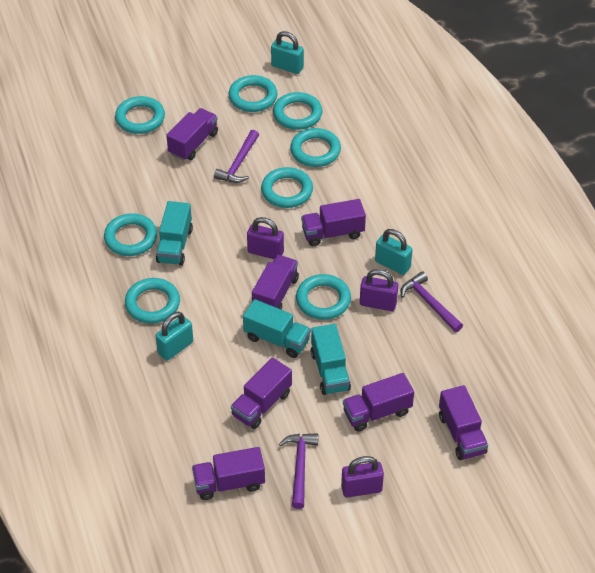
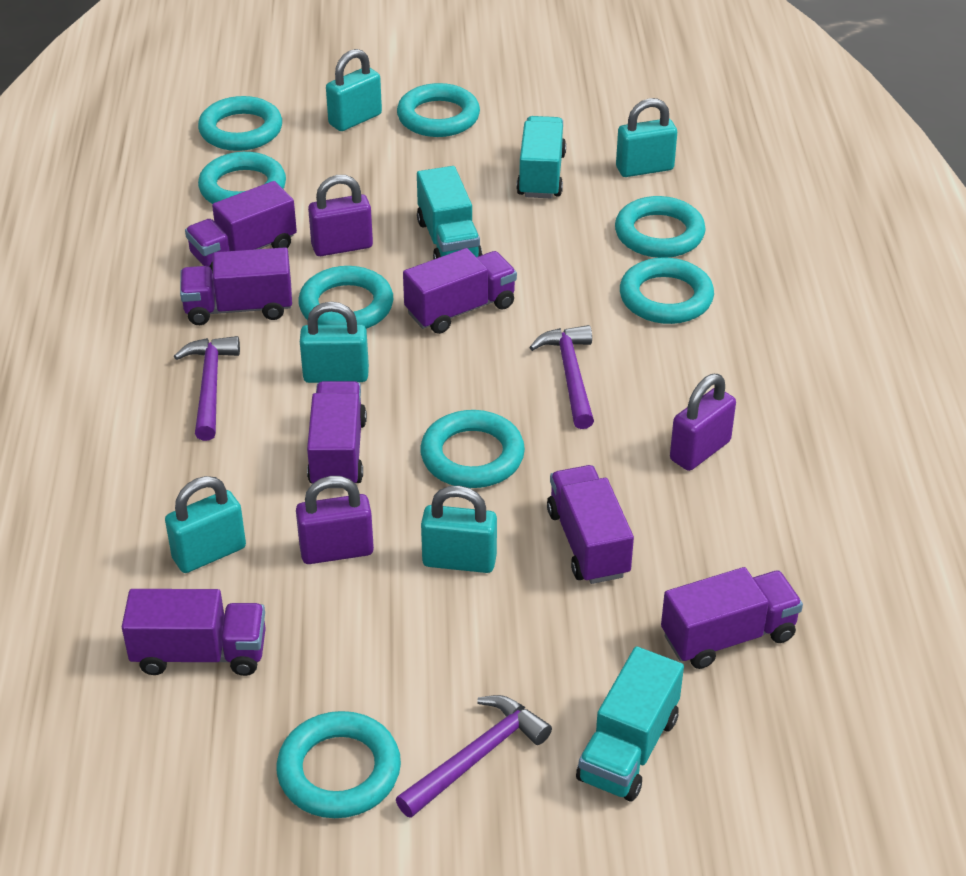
turquoise padlock: [155,312,193,361] [271,31,304,74] [375,229,412,275] = 3 -> [165,476,246,573] [300,302,369,383] [326,49,382,131] [421,486,497,573] [616,98,677,177] = 5

